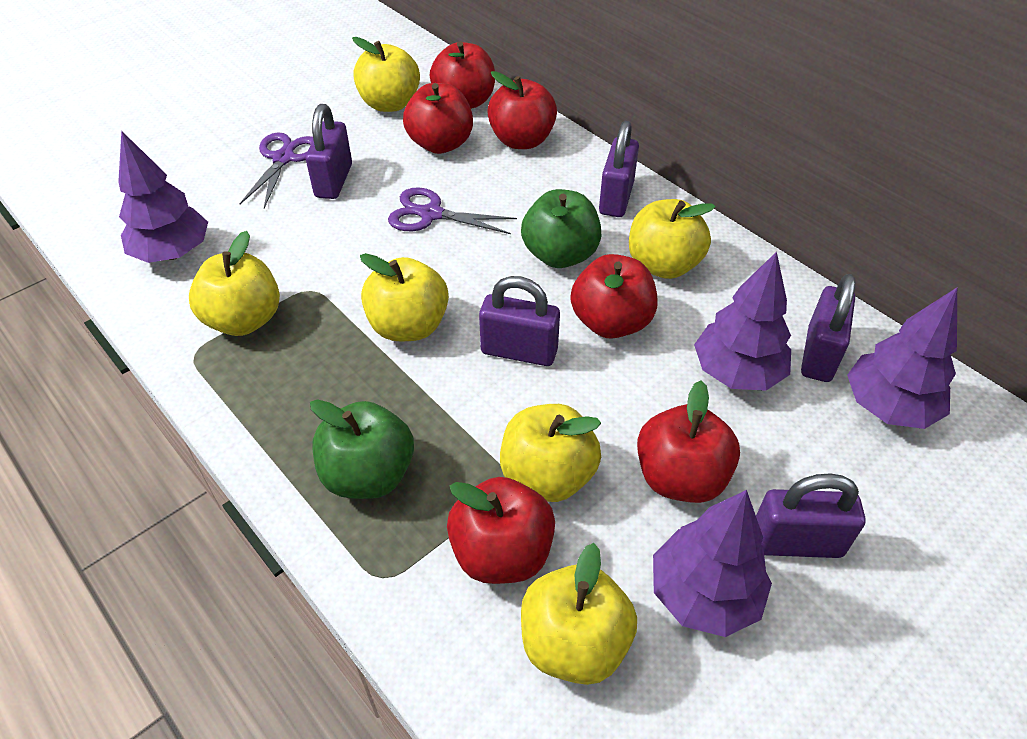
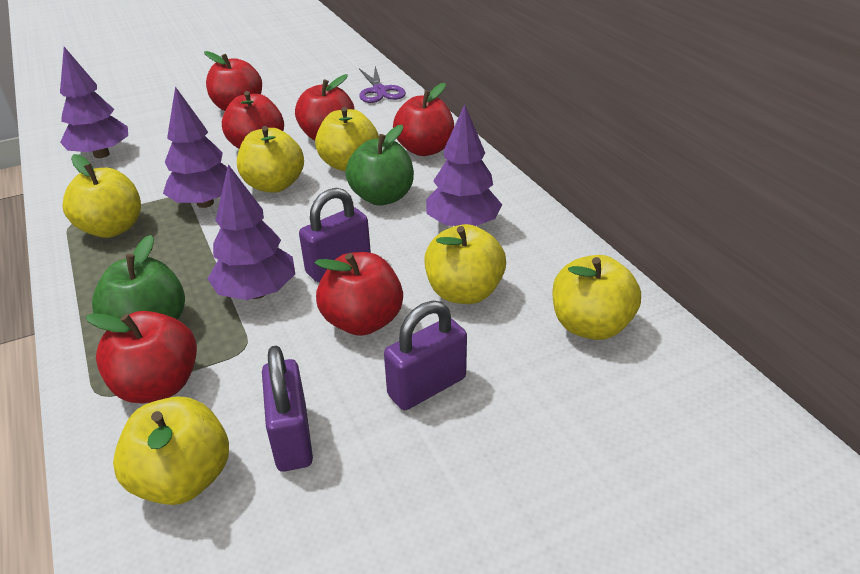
purple padlock: [306,104,352,199] [479,276,560,366] [599,121,639,217] [756,474,866,558] [801,274,855,382] = 5 -> [262,346,313,472] [299,188,371,282] [384,301,467,410] = 3
purple scissors: [240,132,313,208] [388,187,517,234] = 2 -> [359,66,406,103] = 1

